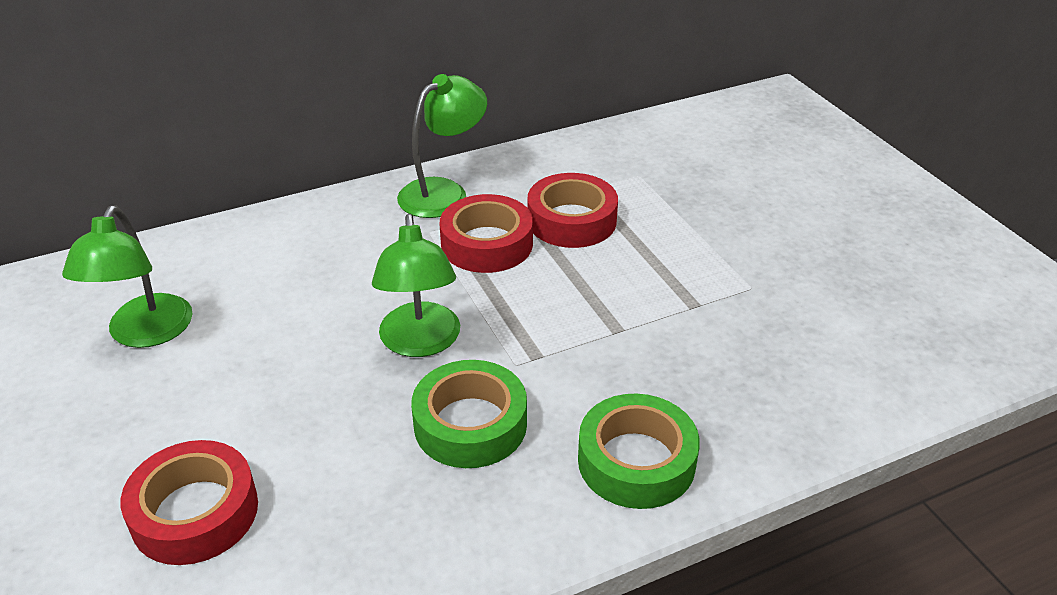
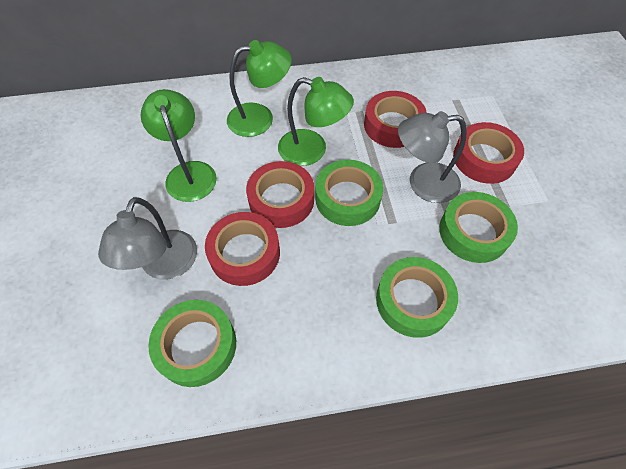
green tape: [411,360,527,468] [578,394,700,509] = 2 -> [148,300,236,387] [315,160,383,226] [376,257,458,338] [439,192,518,263] = 4
grey lamp: none = 0 -> [98,197,197,280] [398,111,467,203] = 2
red tape: [121,440,258,565] [440,194,533,273] [528,173,618,248] = 3 -> [205,212,280,286] [246,161,314,228] [364,91,427,148] [453,122,524,184] = 4

